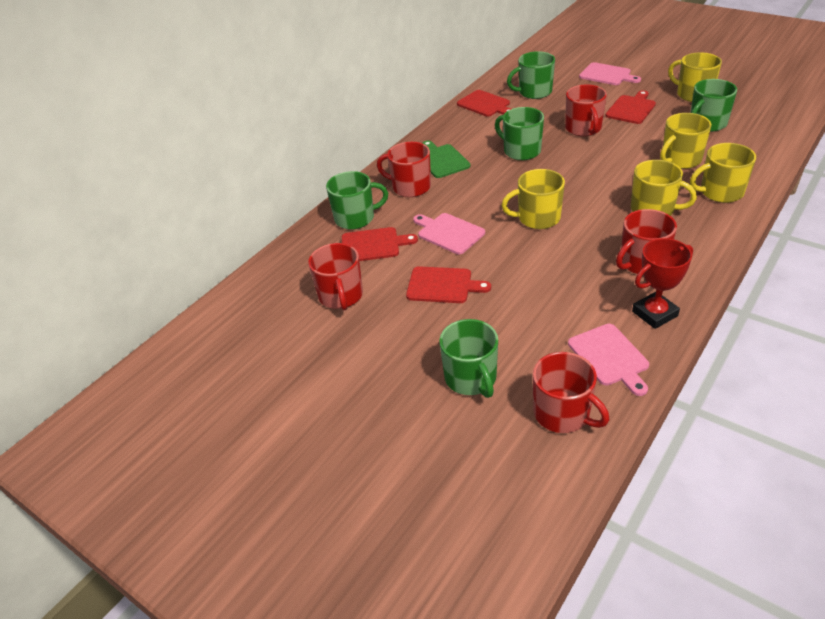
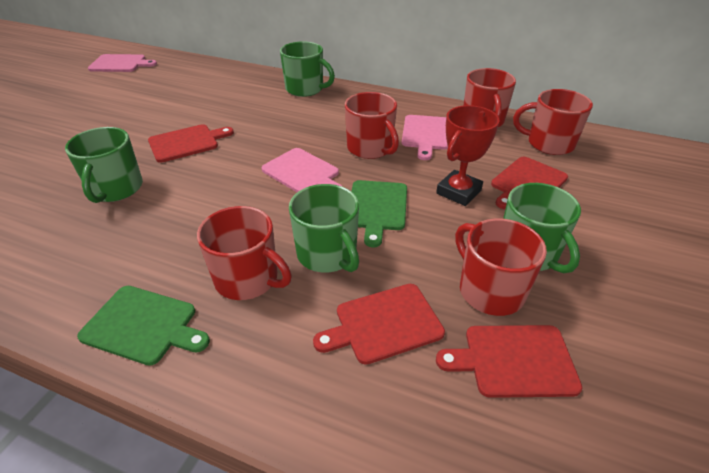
green cutting board: [423,141,470,178] = 1 -> [77,286,210,366] [351,180,407,247] = 2
green mug: [326,171,388,229] [439,319,498,398] [495,107,544,160] [507,51,555,99] [690,79,737,132] = 5 -> [65,127,143,203] [280,41,335,97] [289,184,359,273] [503,183,581,274] = 4
yellow mug: [502,169,565,229] [631,160,697,216] [660,113,711,169] [668,52,722,102] [690,143,756,203] = 5 -> none = 0

